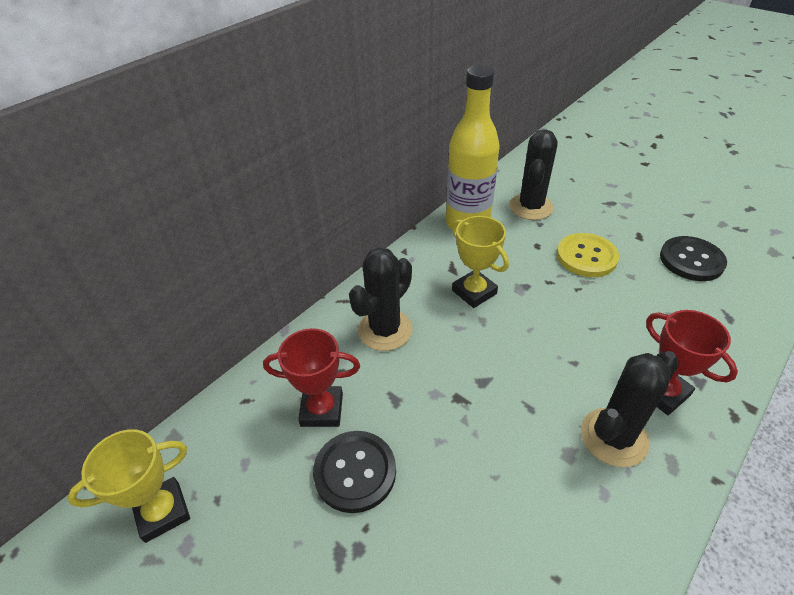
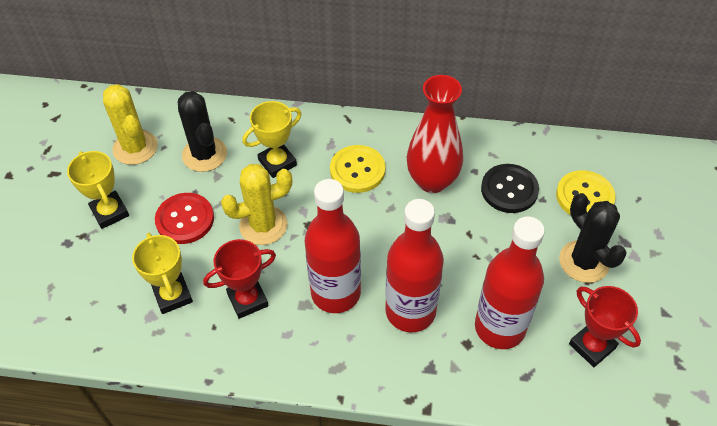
black button: [313,431,396,513] [660,236,727,281] = 2 -> [481,164,539,213] = 1
black cactus: [349,247,412,351] [509,129,558,220] [581,351,679,467] = 3 -> [178,91,227,172] [559,193,627,283] = 2
red bottle: none = 0 -> [305,179,361,313] [385,199,444,332] [475,216,545,349] = 3
red button: none = 0 -> [155,193,214,244] = 1
red vase: none = 0 -> [407,75,463,193] = 1
yellow bottle: [446,65,500,229] = 1 -> none = 0
yellow button: [557,233,619,277] = 1 -> [330,145,386,193] [556,170,616,215] = 2
yellow cactus: none = 0 -> [103,84,158,165] [221,164,292,245] = 2
yellow trophy: [67,429,190,543] [452,216,509,308] = 2 -> [67,151,129,229] [132,233,193,314] [242,101,302,178] = 3

